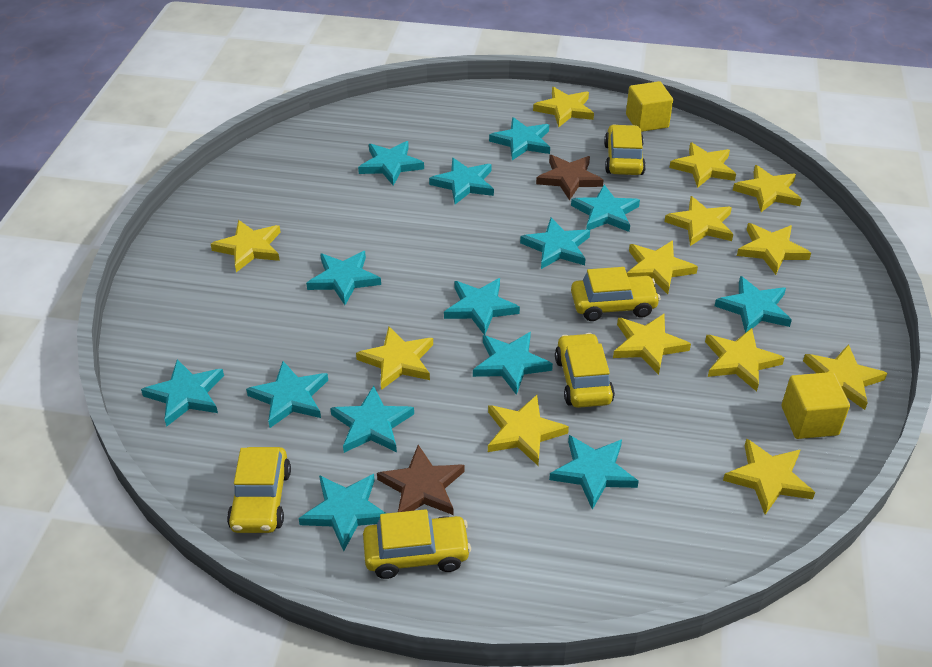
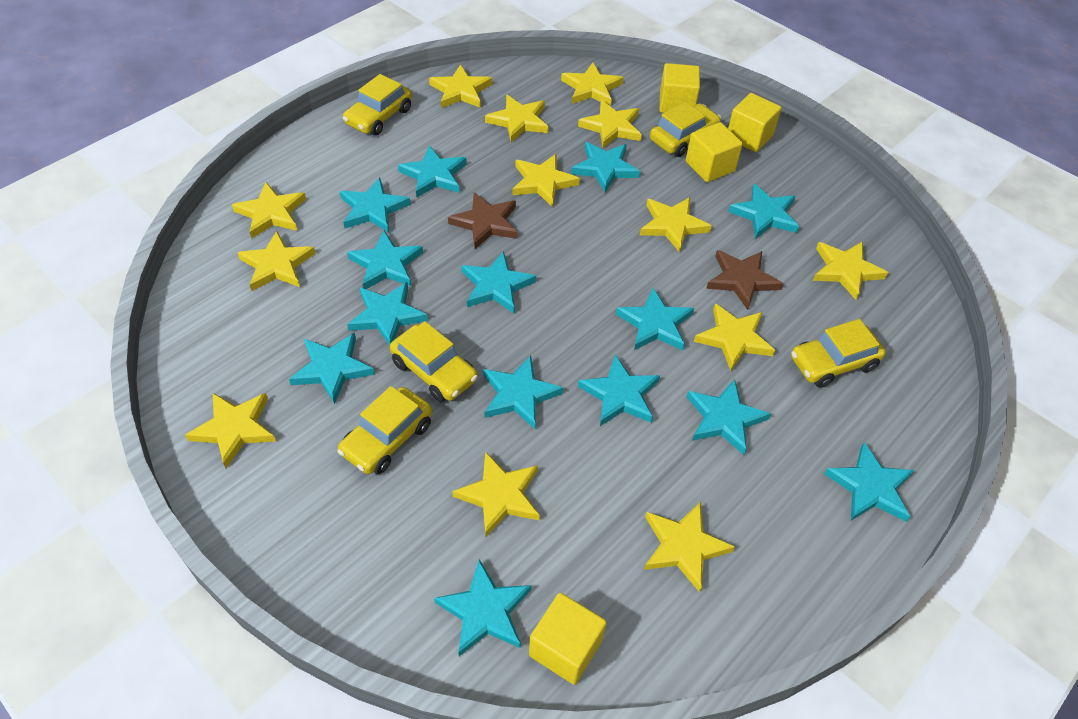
yellow cube: [626,81,673,132] [781,372,850,439] = 2 -> [529,593,607,685] [659,63,700,113] [686,122,743,182] [728,93,782,152] = 4

